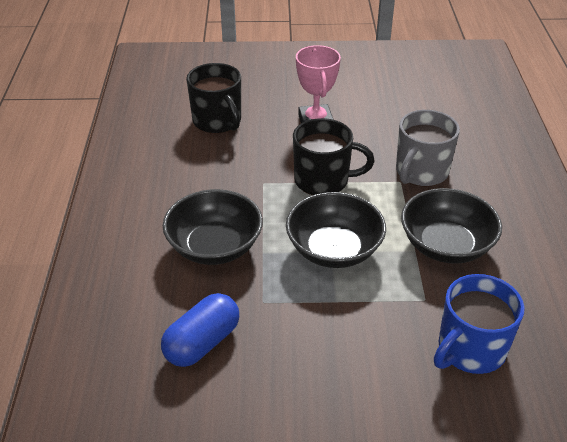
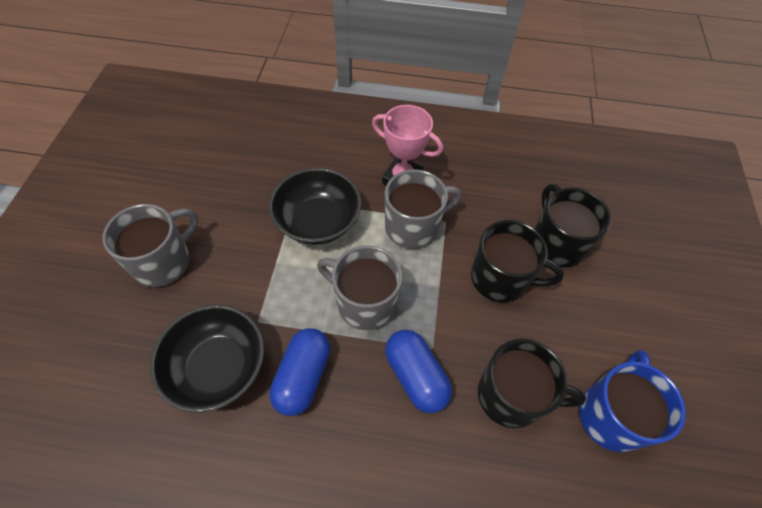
black bowl: [163,189,263,265] [286,192,386,268] [401,188,502,264] = 3 -> [150,305,264,412] [269,168,362,245] = 2
black mug: [186,63,241,134] [293,118,375,195] = 2 -> [471,220,564,302] [478,339,586,428] [535,184,611,268] = 3
blue capsule: [161,293,239,367] = 1 -> [270,328,330,416] [385,330,452,413] = 2
grey mug: [396,110,460,187] = 1 -> [103,204,198,287] [317,245,402,330] [385,169,461,249] = 3

